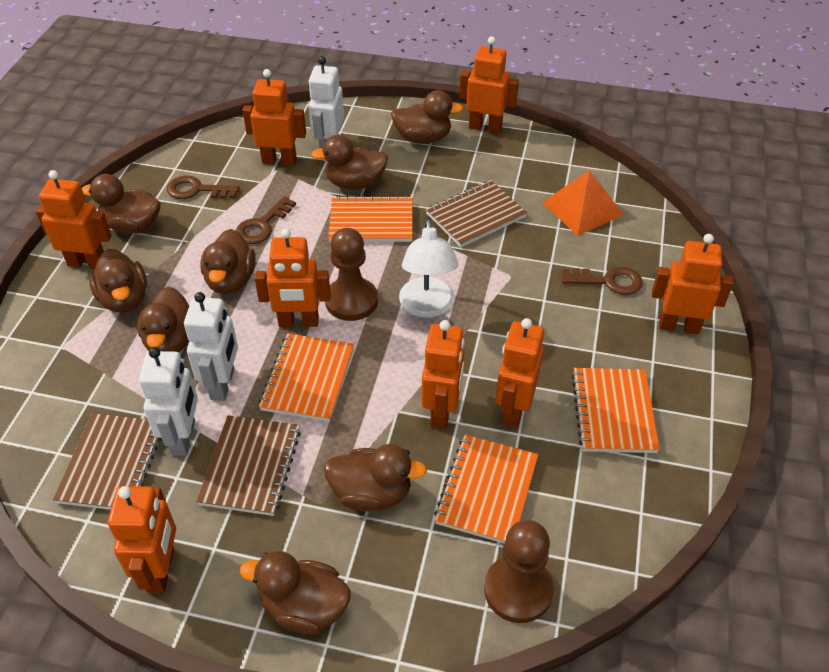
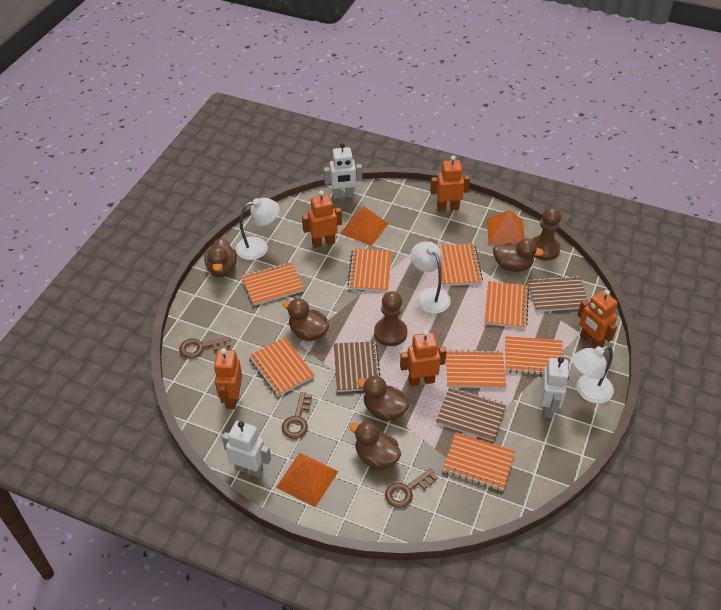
brown duck: [82,174,161,234] [89,249,147,313] [137,286,189,353] [200,229,256,294] [240,551,351,634] [311,135,388,189] [324,444,427,511] [391,90,463,144] = 8 -> [205,238,237,277] [283,298,329,341] [349,421,401,470] [357,376,409,421] [493,238,544,272] = 5
orange notebook: [259,333,354,422] [328,195,413,242] [434,435,538,544] [572,368,660,453] = 4 -> [242,262,304,306] [249,337,315,396] [347,248,391,292] [438,244,483,286] [442,432,516,491] [446,349,506,388] [485,281,529,329] [505,336,563,375] = 8
orange pyramid: [542,170,624,236] = 1 -> [276,453,338,507] [340,206,389,246] [487,210,525,245] = 3
orange robot: [36,170,112,269] [108,486,176,593] [242,69,306,166] [254,229,331,327] [422,320,465,429] [459,36,519,134] [496,318,544,428] [652,234,733,335] = 8 -> [214,348,242,409] [302,191,342,248] [400,330,447,386] [430,155,470,211] [577,290,618,348] = 5
white lamp: [399,218,458,318] = 1 -> [236,198,280,260] [411,241,451,314] [572,345,614,404] = 3

